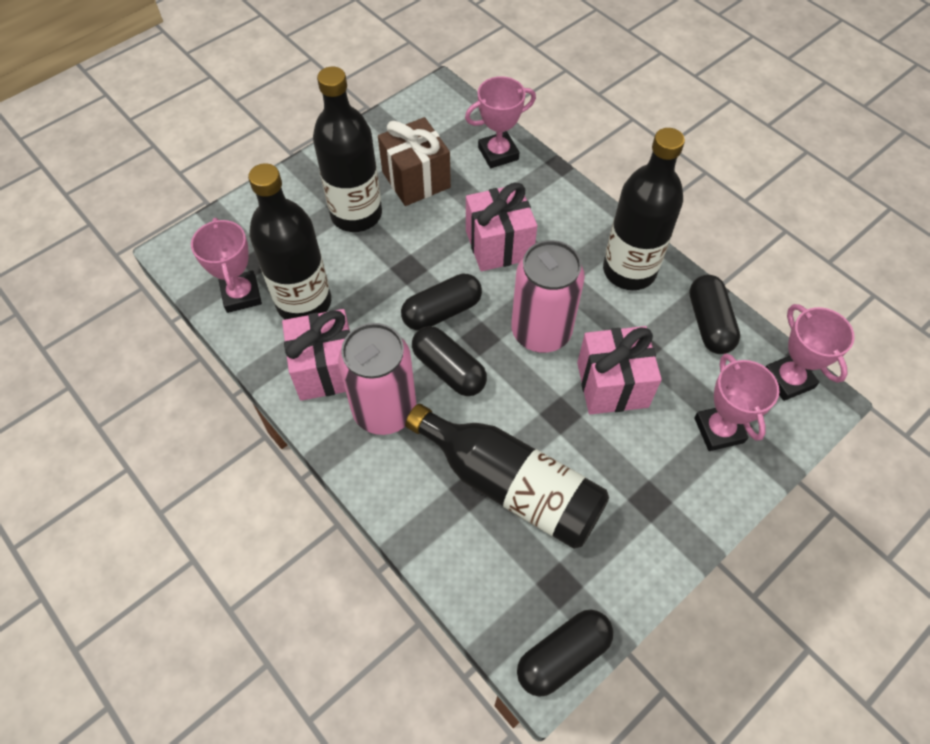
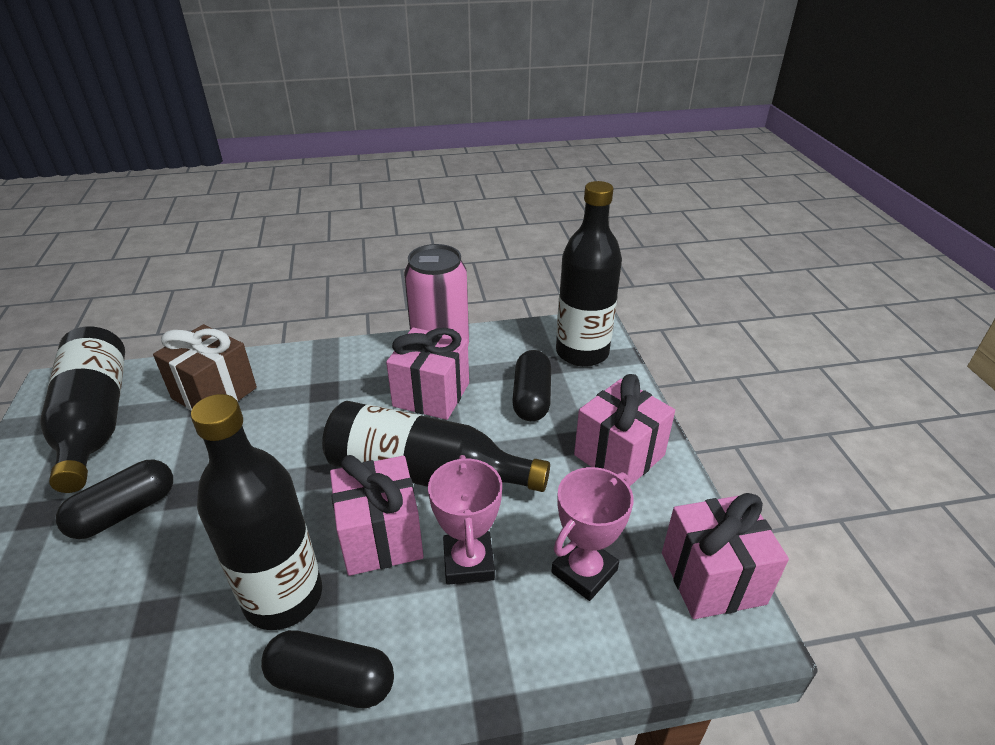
black capsule: [401,274,482,330] [412,326,487,396] [517,610,613,697] [689,275,740,354] = 4 -> [56,459,173,539] [261,630,394,708] [512,350,551,421] = 3
pink can: [338,323,416,435] [511,240,585,353] = 2 -> [404,244,469,345] = 1
pink gift: [282,309,350,401] [466,182,537,271] [577,326,662,415] = 3 -> [330,455,424,576] [386,327,469,420] [574,374,675,486] [662,493,789,619] = 4
pink trophy: [191,218,262,313] [465,76,536,168] [694,354,780,451] [766,304,855,401] = 4 -> [428,455,502,585] [551,467,634,601] = 2

